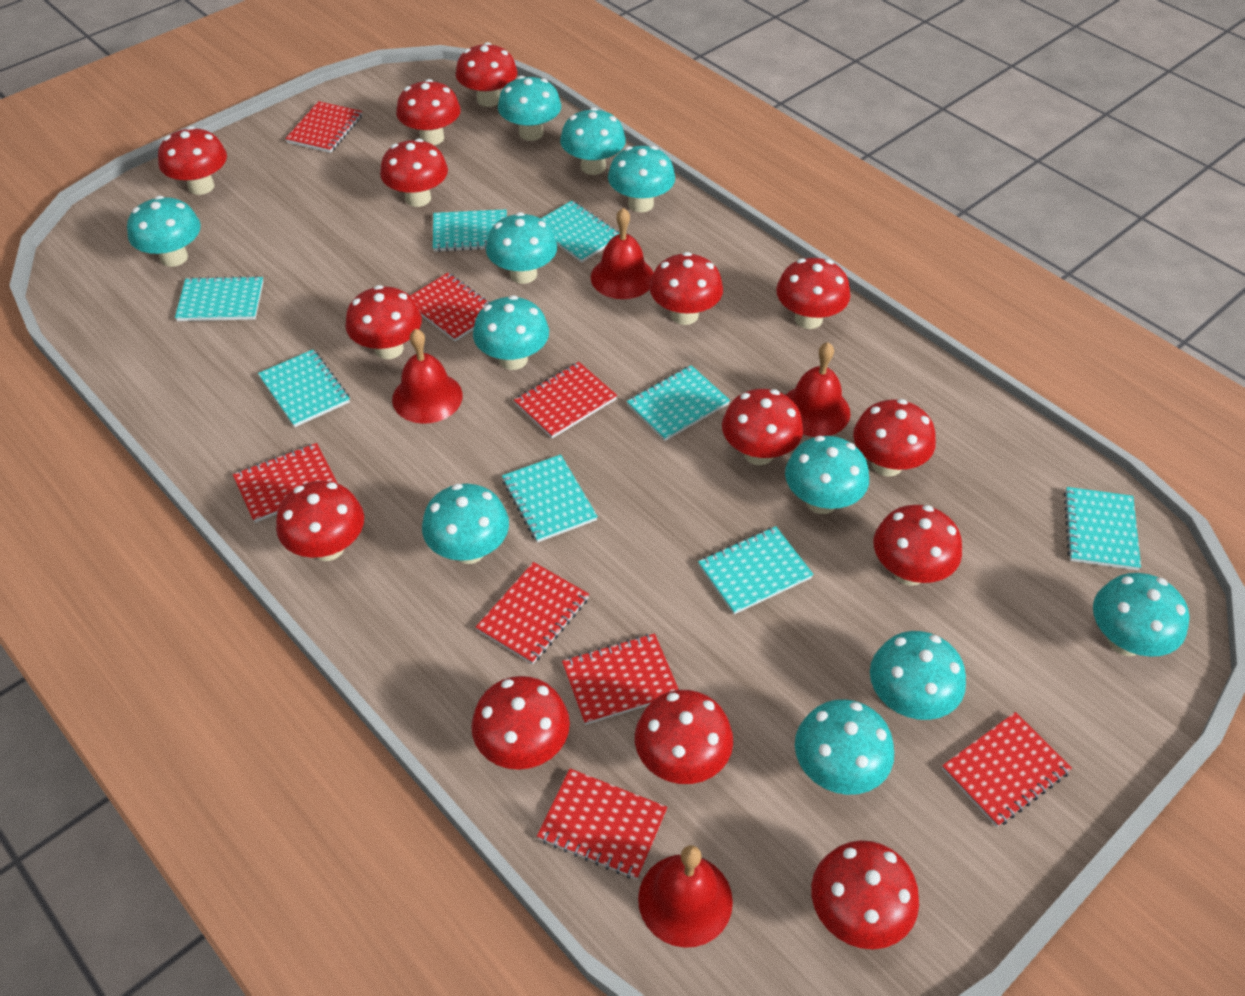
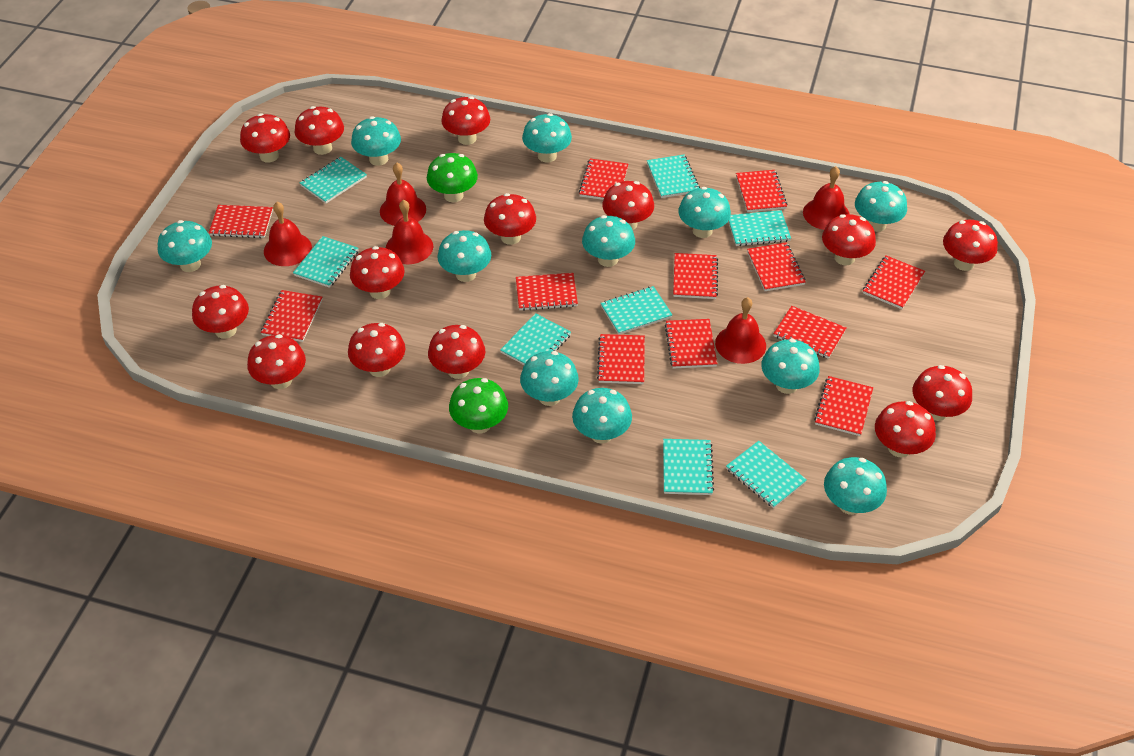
green mushroom: none = 0 -> [427,153,478,202] [449,378,508,433] = 2
red bell: [392,329,463,424] [591,208,654,299] [638,845,733,948] [786,342,850,437] = 4 -> [264,202,312,266] [380,163,426,226] [386,200,433,264] [715,297,766,364] [803,166,849,230] = 5
red notebook: [233,443,338,523] [285,101,362,153] [410,273,490,342] [476,562,589,664] [514,362,617,438] [537,769,667,879] [562,634,679,725] [942,712,1072,827] = 8 -> [209,205,273,238] [261,290,322,342] [516,273,578,311] [579,158,628,200] [597,334,645,384] [665,319,717,369] [673,253,718,299] [736,170,787,212] [747,242,806,291] [773,306,846,359] [814,376,873,436] [863,256,925,309] = 12

